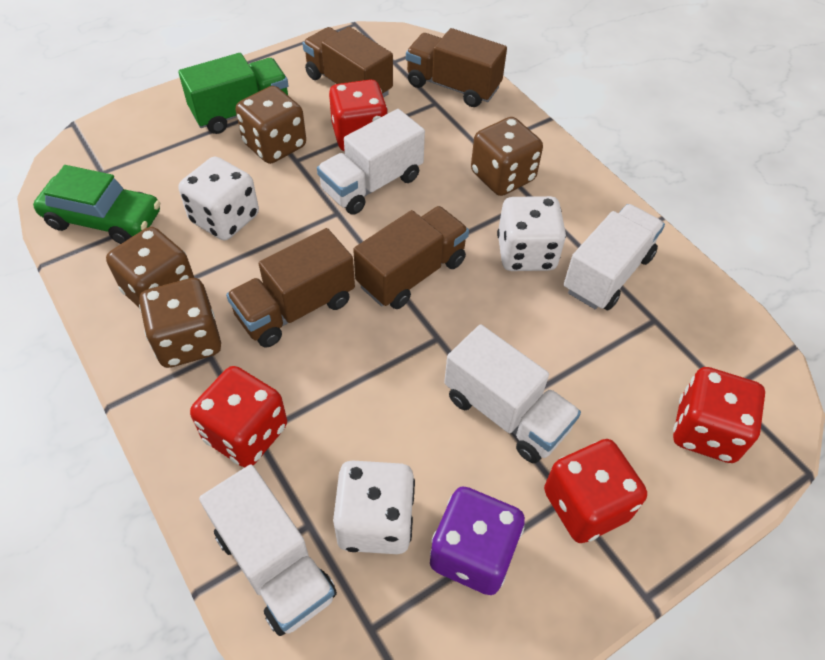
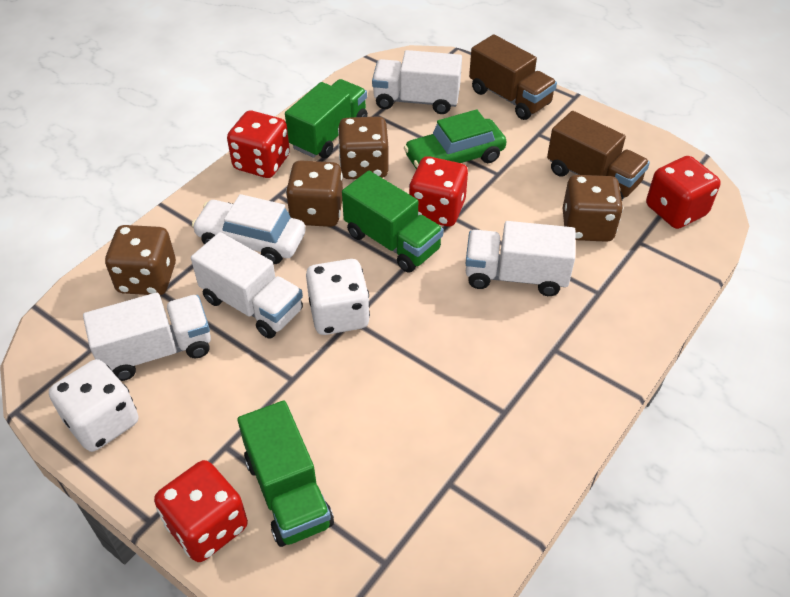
brown truck: [226,228,355,348] [303,27,393,98] [353,206,469,309] [406,28,507,107] = 4 -> [469,34,557,120] [547,111,650,200] = 2
green truck: [178,53,288,134] = 1 -> [237,401,334,547] [285,79,368,158] [342,171,443,273] = 3
purple dice: [430,486,525,595] = 1 -> none = 0
white car: none = 0 -> [192,194,306,264] = 1
white dice: [179,157,259,240] [333,460,415,554] [497,196,566,271] = 3 -> [49,359,138,452] [306,259,370,335] = 2

